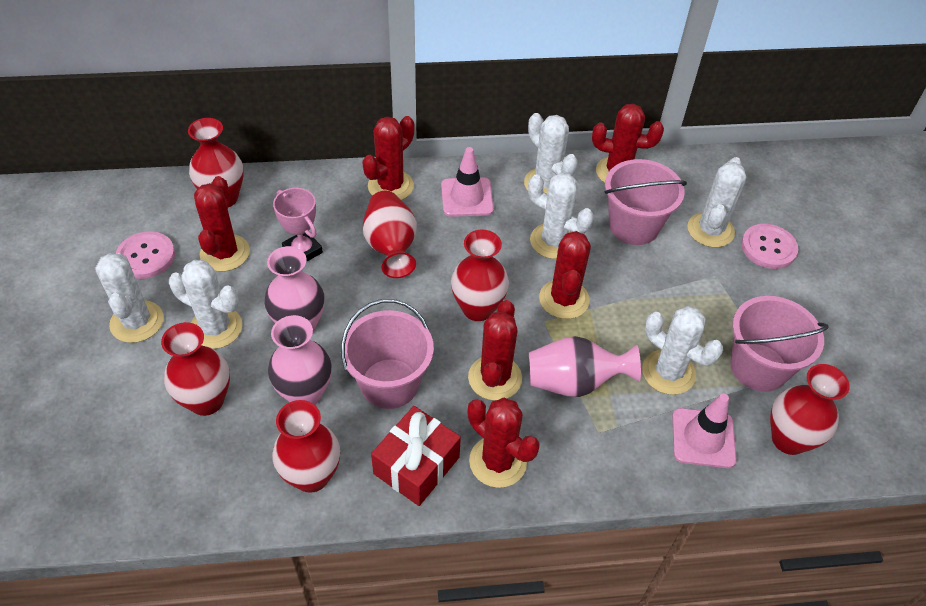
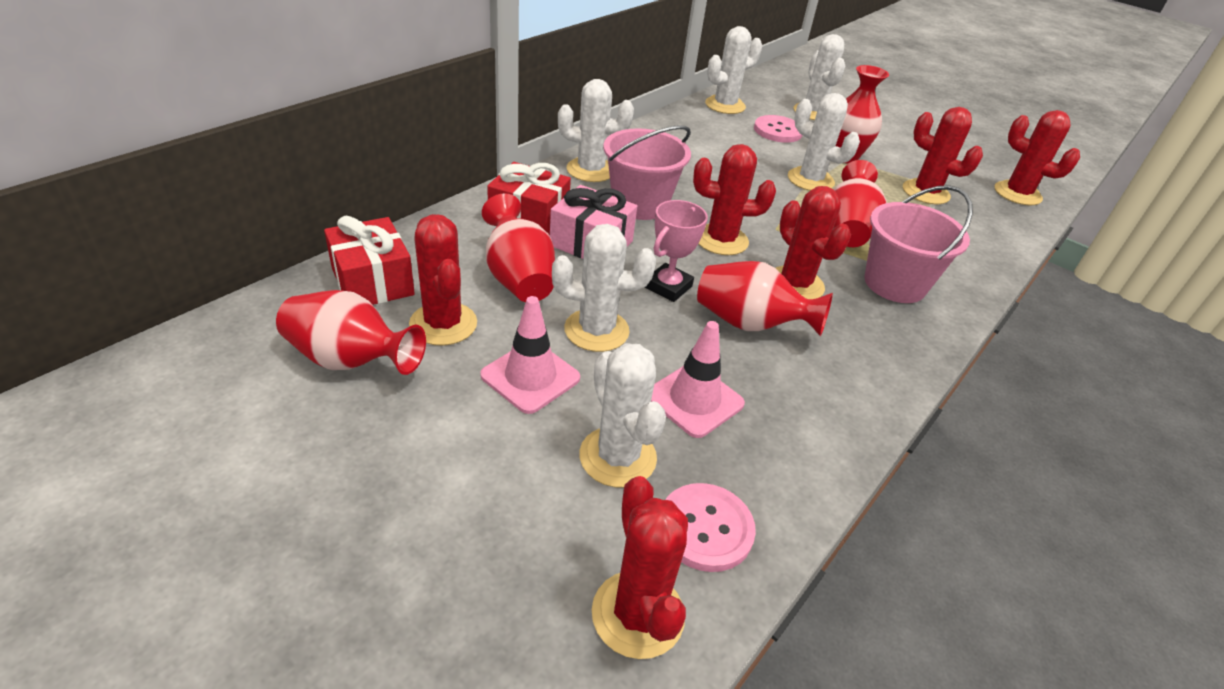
pink bucket: [341,299,434,409] [605,159,687,245] [730,296,828,392] = 3 -> [603,125,691,220] [865,185,973,303] = 2
pink gift: none = 0 -> [550,185,637,259] = 1
pink vase: [264,246,324,332] [268,315,331,405] [529,336,641,397] = 3 -> none = 0
red gift: [371,406,461,506] = 1 -> [324,215,415,305] [487,162,571,236] = 2
red vase: [161,322,230,416] [188,118,244,207] [272,400,340,493] [363,191,417,278] [451,229,509,321] [770,364,850,455] = 6 -> [276,290,426,375] [482,193,555,302] [697,261,833,336] [833,160,887,247] [836,65,889,163] = 5

